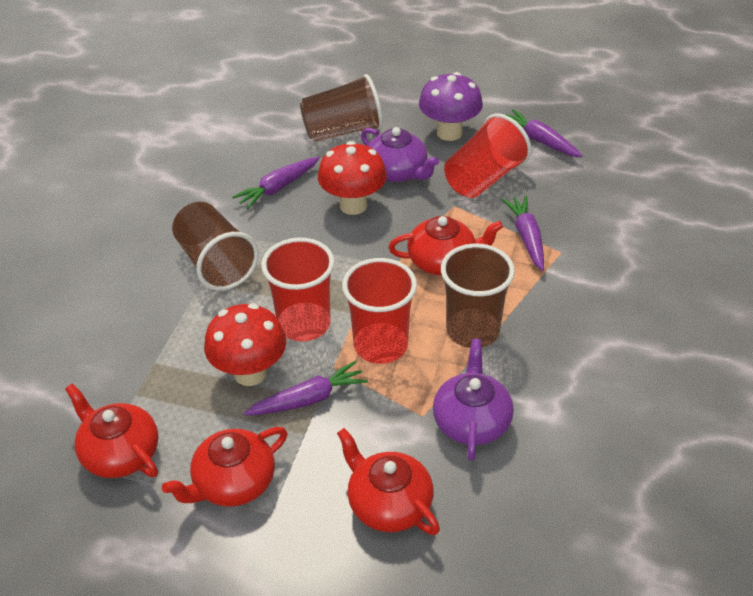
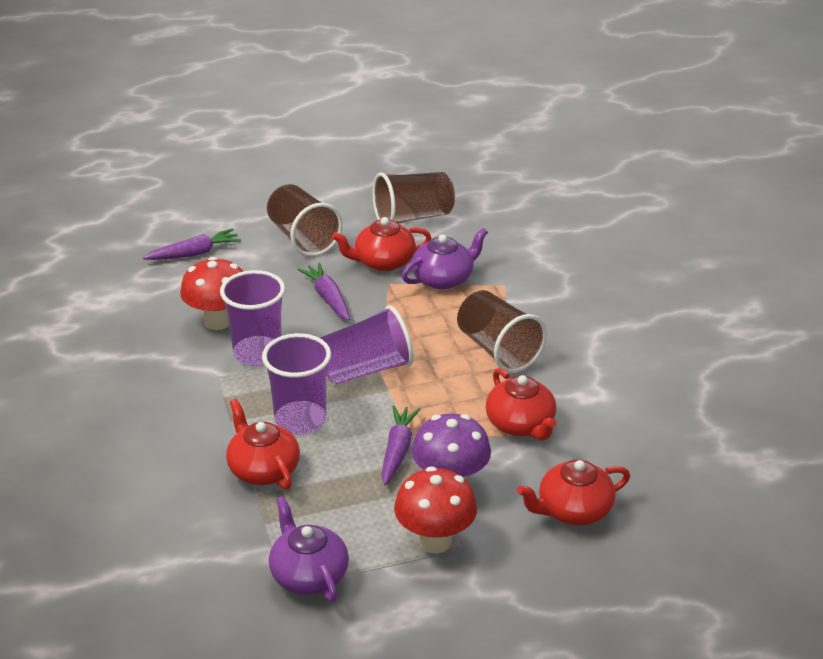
purple carrot: [232,157,319,209] [244,361,368,416] [502,196,544,271] [505,110,582,157] = 4 -> [143,228,241,260] [297,263,350,321] [382,405,420,485] = 3
purple cup: none = 0 -> [220,270,285,366] [262,333,331,434] [320,305,414,385] = 3
red cup: [261,238,335,341] [342,258,417,364] [444,114,532,198] = 3 -> none = 0

